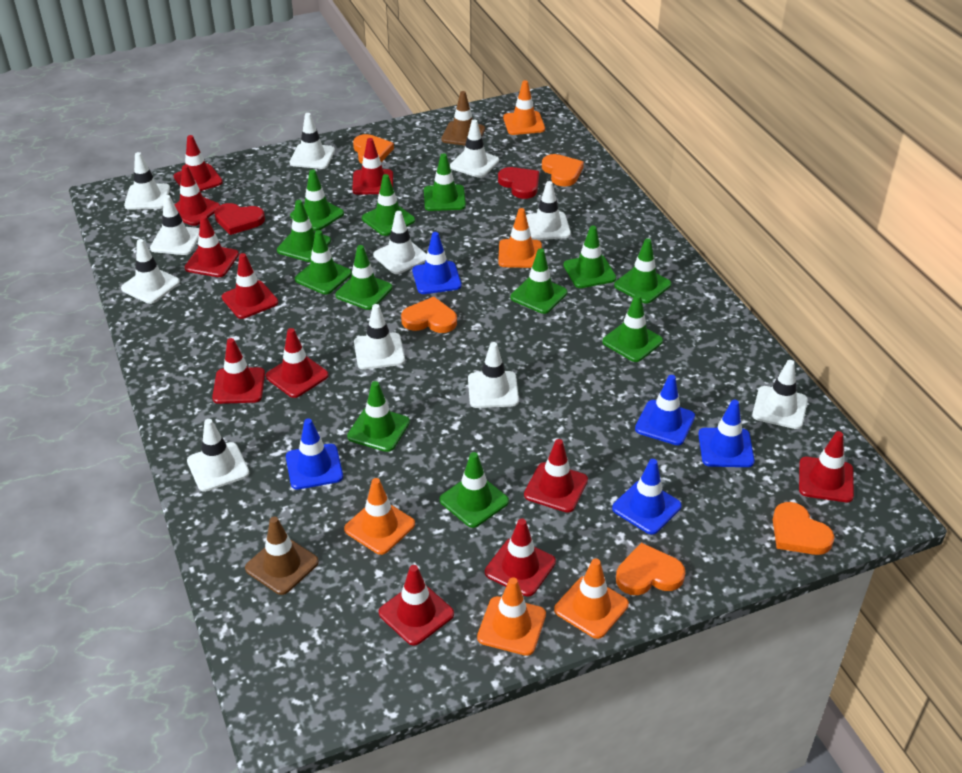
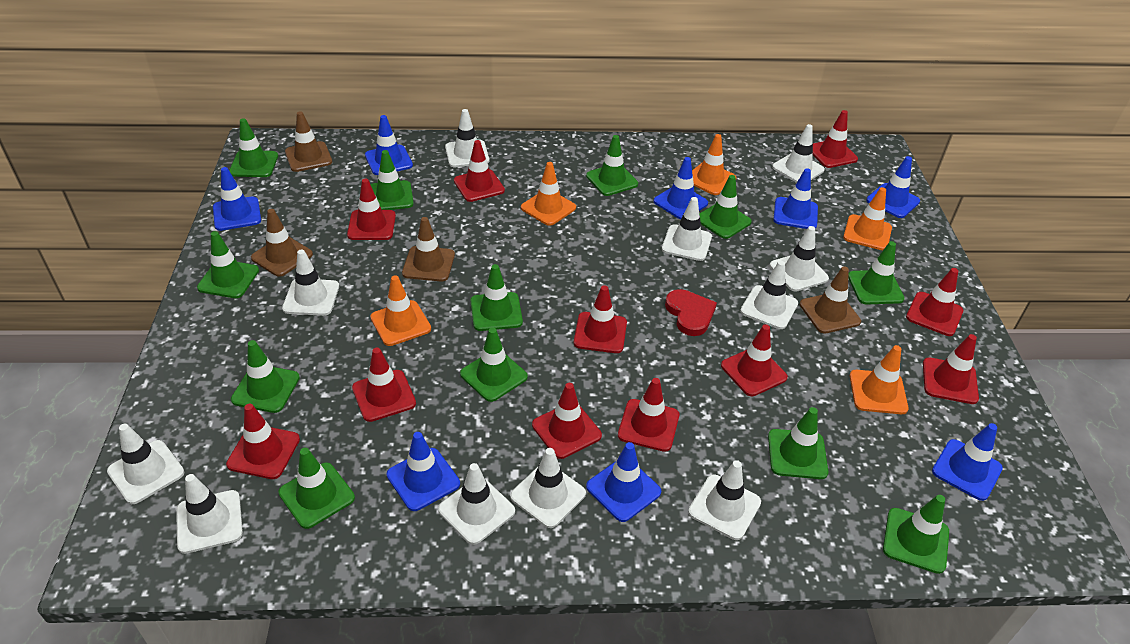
blue traffic cone: [286,418,343,490] [412,232,461,294] [612,459,682,535] [635,375,695,445] [698,399,755,467] = 5 -> [213,167,261,231] [365,115,413,175] [387,432,460,511] [586,442,661,522] [653,157,708,220] [773,168,818,229] [866,156,920,218] [932,423,1003,501] = 8
brown traffic cone: [245,517,319,595] [441,91,485,146] = 2 -> [251,209,313,277] [285,111,332,172] [402,217,455,281] [800,266,861,333] = 4
orange heart: [353,134,394,164] [401,297,457,333] [542,154,584,187] [616,543,685,595] [773,502,834,555] = 5 -> none = 0
red heart: [214,203,265,235] [498,167,539,199] = 2 -> [665,289,717,336] = 1

